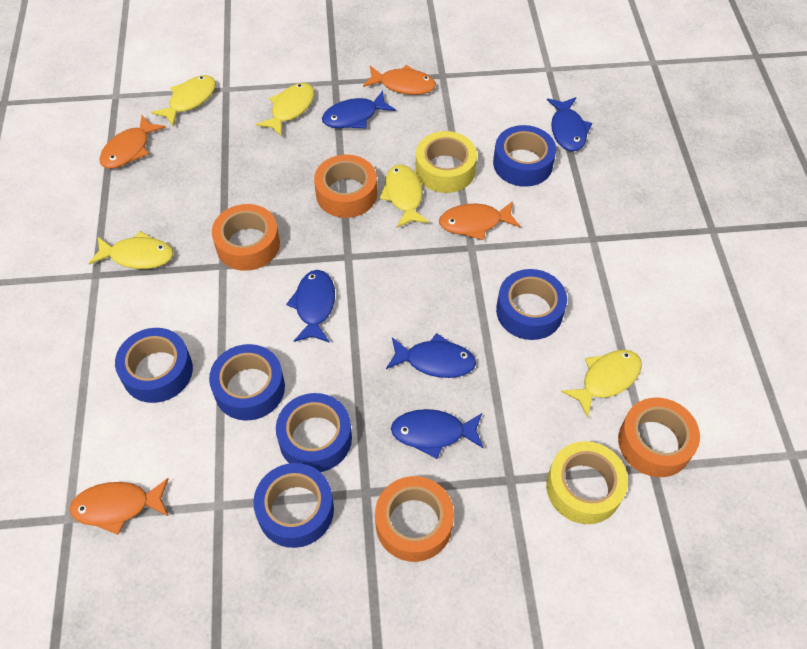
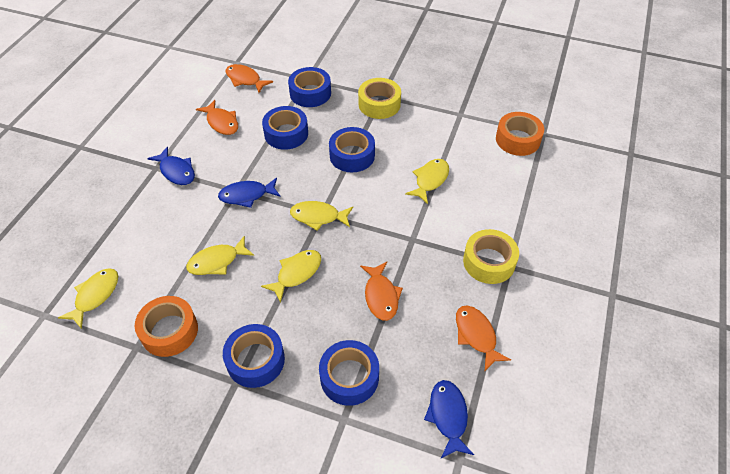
blue fish: [286,270,335,343] [322,91,396,128] [386,333,476,378] [391,409,484,459] [547,97,592,152] = 5 -> [147,147,195,185] [218,178,281,208] [424,380,474,458] = 3
blue tape: [115,328,193,403] [209,344,285,421] [253,463,334,548] [276,393,352,472] [493,125,556,187] [496,269,567,340] = 6 -> [223,324,285,388] [262,106,308,150] [288,67,331,107] [319,340,379,406] [329,127,375,172] = 5
orange tape: [212,204,280,271] [314,154,377,218] [375,476,454,562] [618,398,700,477] = 4 -> [135,296,198,357] [496,112,544,156] = 2

